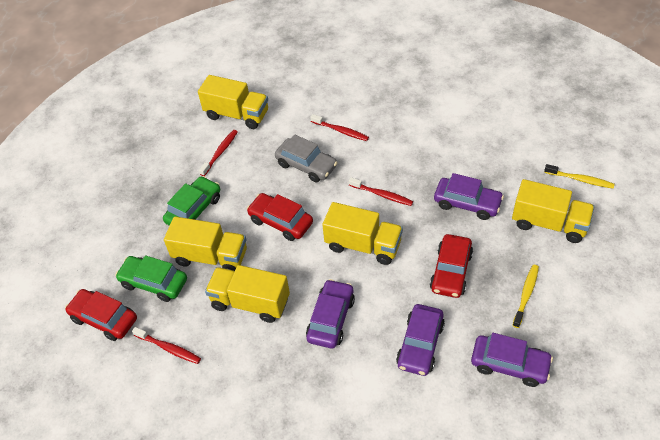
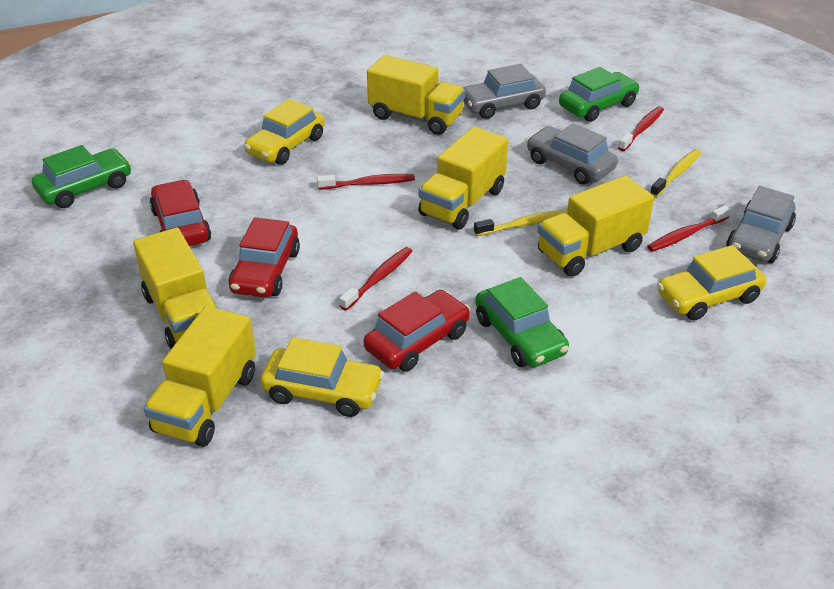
green car: [115,256,187,302] [163,176,220,226] = 2 -> [32,145,131,208] [475,277,569,367] [559,67,640,122] = 3
grey car: [275,135,338,182] = 1 -> [463,64,546,119] [527,123,618,185] [726,186,796,263] = 3
purple car: [306,279,355,348] [396,304,445,376] [434,173,504,220] [471,333,553,387] = 4 -> none = 0
yellow car: none = 0 -> [244,99,325,165] [261,337,384,417] [657,245,766,321] = 3

